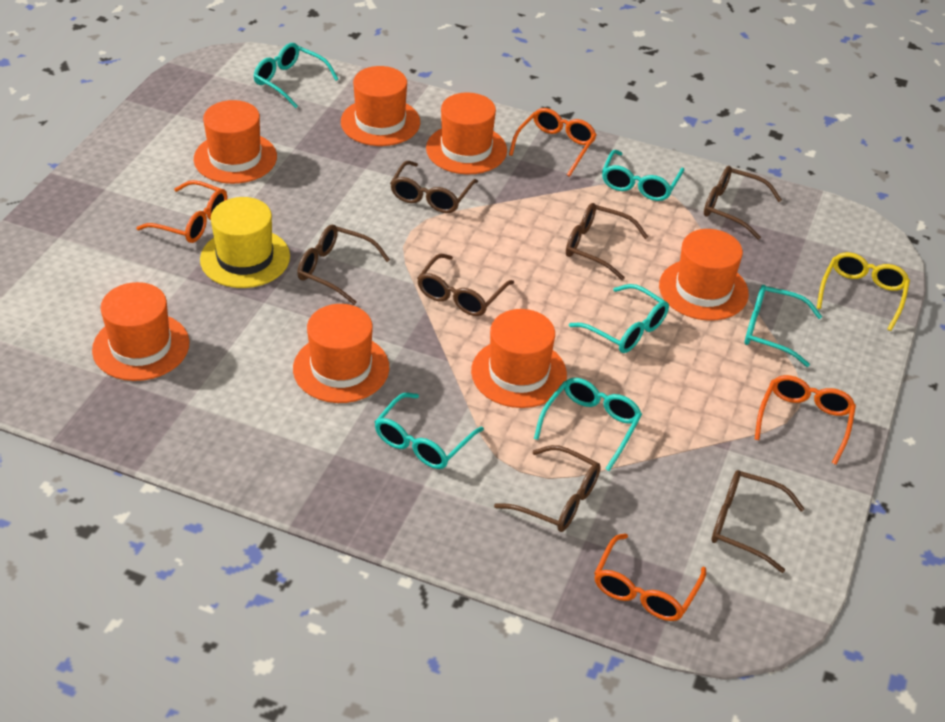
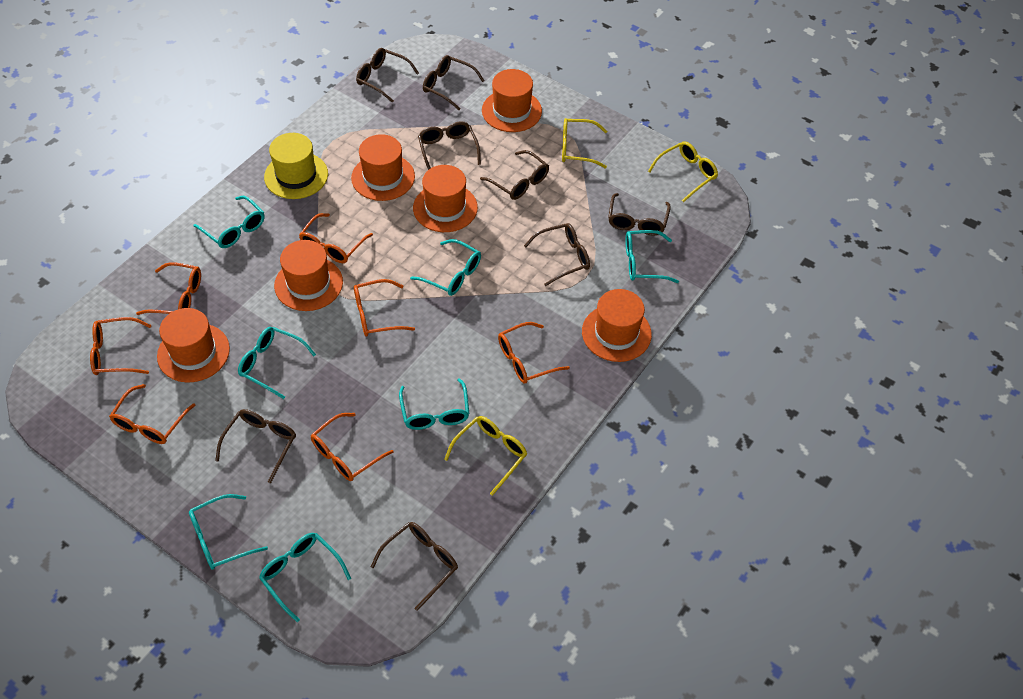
brown glasses: [297,225,390,305] [390,161,478,213] [417,253,514,316] [494,445,601,532] [566,203,648,280] [704,166,782,240] [712,470,805,573] = 7 -> [215,409,296,483] [356,48,419,103] [371,522,458,611] [418,121,481,170] [423,55,485,110] [480,150,549,200] [524,223,590,286] [608,193,671,236] = 8
orange glasses: [136,180,227,243] [509,108,596,177] [594,533,706,621] [754,375,856,465] = 4 -> [90,317,152,375] [109,384,196,444] [136,262,201,315] [299,213,373,263] [311,413,393,481] [354,279,415,336] [498,322,570,384] = 7
orange hat: [92,282,189,381] [194,100,277,184] [293,304,389,403] [341,66,420,146] [426,93,507,174] [471,309,567,408] [659,229,749,321] = 7 -> [157,308,230,382] [274,240,343,311] [351,134,415,201] [413,165,478,232] [482,69,542,132] [582,289,652,362] = 6
turquoise glasses: [254,43,338,108] [375,393,484,469] [534,378,642,471] [569,284,669,353] [602,150,684,201] [744,285,822,367] = 6 -> [189,494,268,570] [194,196,265,248] [238,327,316,399] [259,533,351,622] [399,378,469,430] [410,239,481,296] [626,230,679,283] = 7
yellow glasses: [817,252,910,331] = 1 -> [444,416,527,496] [562,118,607,168] [648,141,718,202] = 3

